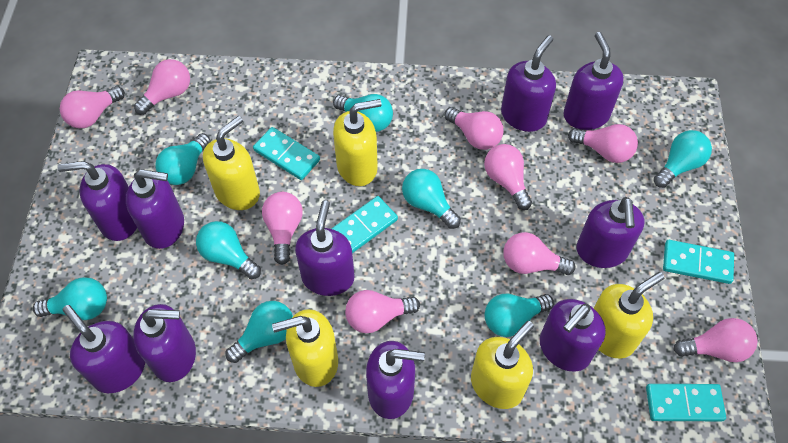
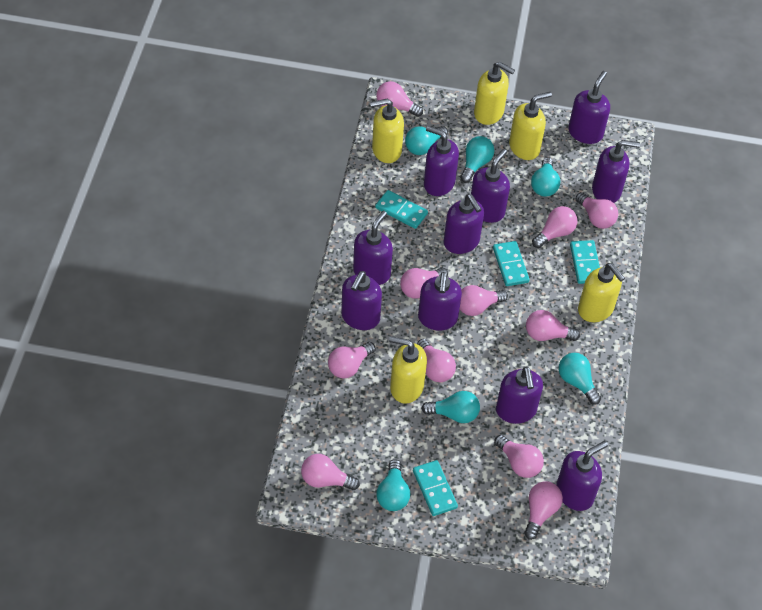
pink light bulb: [60,86,125,129] [134,59,190,115] [262,192,303,265] [345,290,420,333] [444,107,503,150] [484,144,532,210] [503,232,575,275] [568,124,638,163] [673,318,758,362] = 9 -> [301,454,360,490] [328,342,376,378] [376,81,423,117] [400,268,448,299] [417,339,456,382] [460,285,508,316] [494,435,544,478] [524,481,563,540] [526,310,580,341] [532,206,577,248] [576,192,618,229] = 11
turquoise light bulb: [33,277,107,320] [155,133,211,185] [196,221,261,279] [226,301,293,363] [333,94,393,132] [402,169,461,229] [485,294,554,337] [654,130,712,188] = 8 -> [377,459,410,511] [405,126,448,155] [421,391,480,423] [460,136,495,183] [531,158,560,197] [559,353,601,405] = 6

